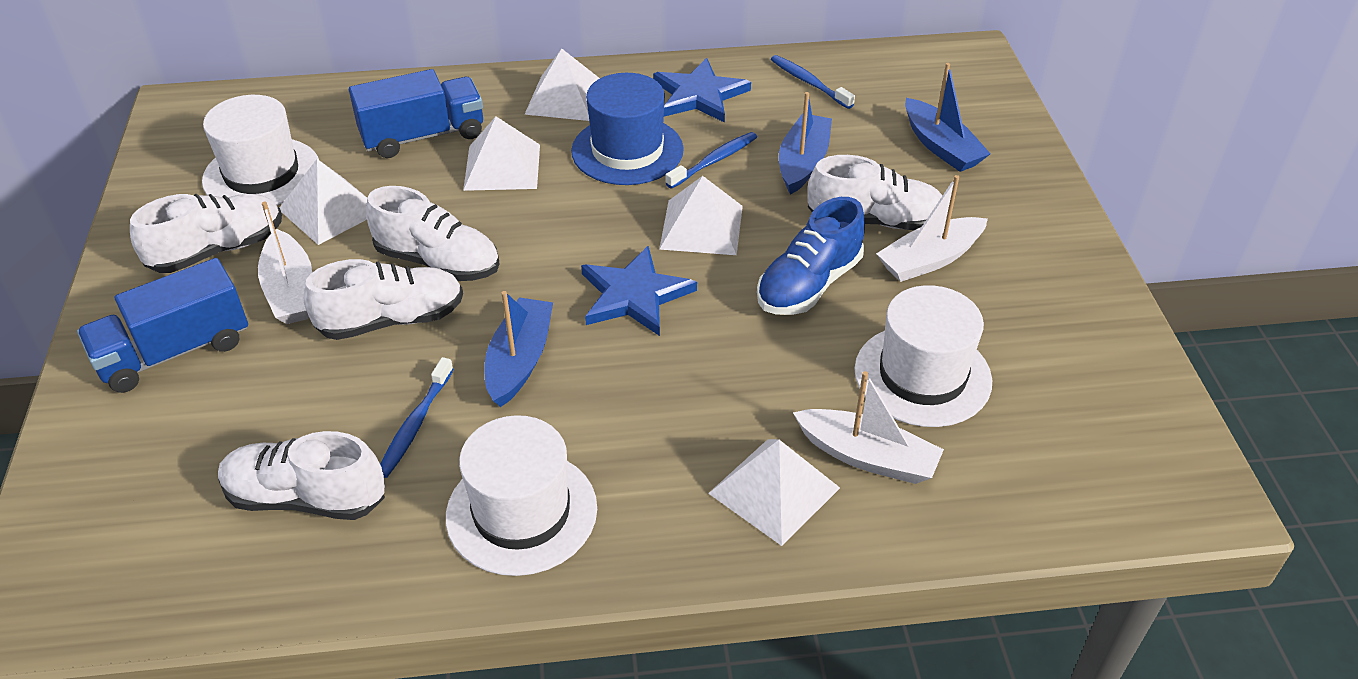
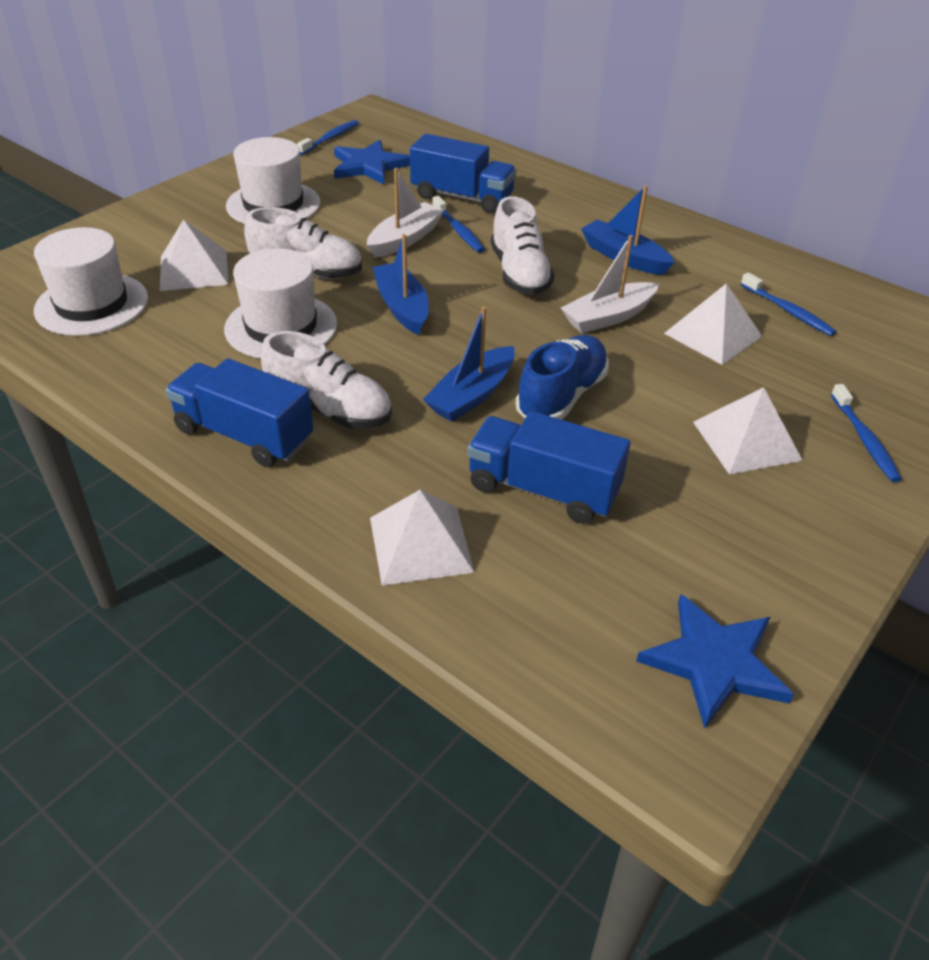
blue hat: [571,73,684,185] = 1 -> none = 0
blue toothbrush: [380,357,454,478] [666,132,757,188] [771,55,855,109] = 3 -> [297,120,359,155] [433,196,485,253] [741,272,836,336] [831,384,902,482] = 4
blue truck: [77,258,248,393] [349,69,483,158] = 2 -> [165,358,314,467] [410,134,516,213] [467,411,630,524] = 3
white boat: [258,202,312,324] [793,371,944,484] [876,175,988,282] = 3 -> [367,168,444,258] [561,235,659,333] = 2
white pyramid: [279,159,367,245] [463,116,540,191] [524,48,600,121] [659,176,743,255] [708,439,840,546] = 5 -> [160,219,229,291] [370,490,475,586] [664,283,763,365] [693,387,803,474] = 4
white shoe: [130,194,282,273] [218,431,385,520] [304,259,463,340] [366,186,500,281] [807,155,942,230] = 5 -> [244,207,362,279] [261,331,392,429] [491,196,554,295] = 3

